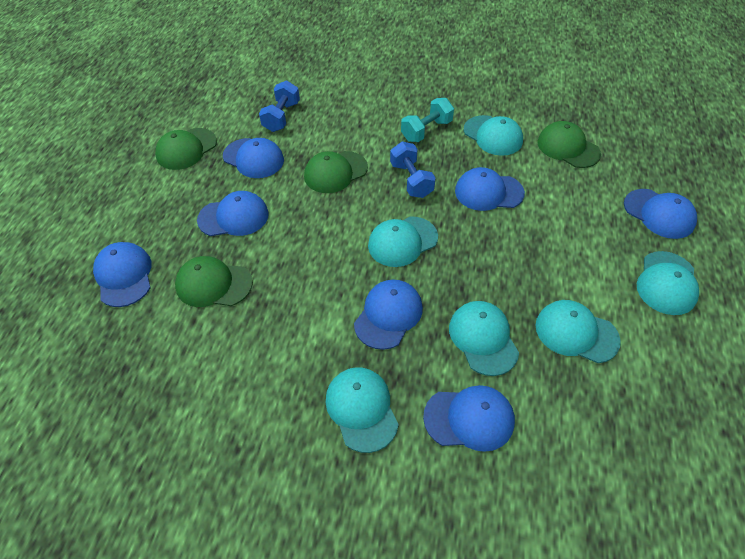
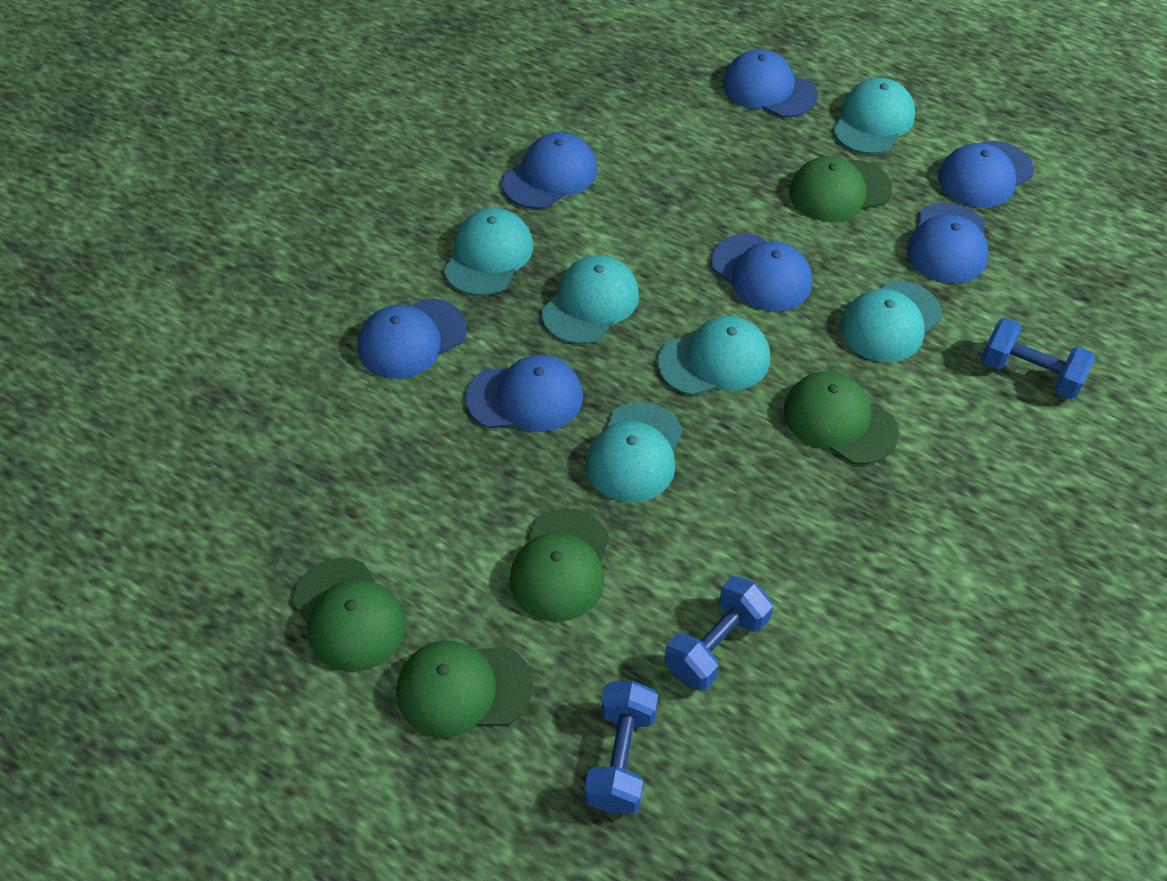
blue dumbbell: [259,80,300,132] [390,141,435,198] = 2 -> [584,681,658,814] [665,576,773,691] [981,318,1095,399] = 3
green cap: [155,128,217,170] [175,256,253,307] [304,151,368,193] [538,121,601,168] = 4 -> [292,558,406,672] [396,640,533,738] [509,508,609,622] [783,371,899,465] [789,156,892,222] = 5
turquoise dumbbell: [401,98,454,142] = 1 -> none = 0

